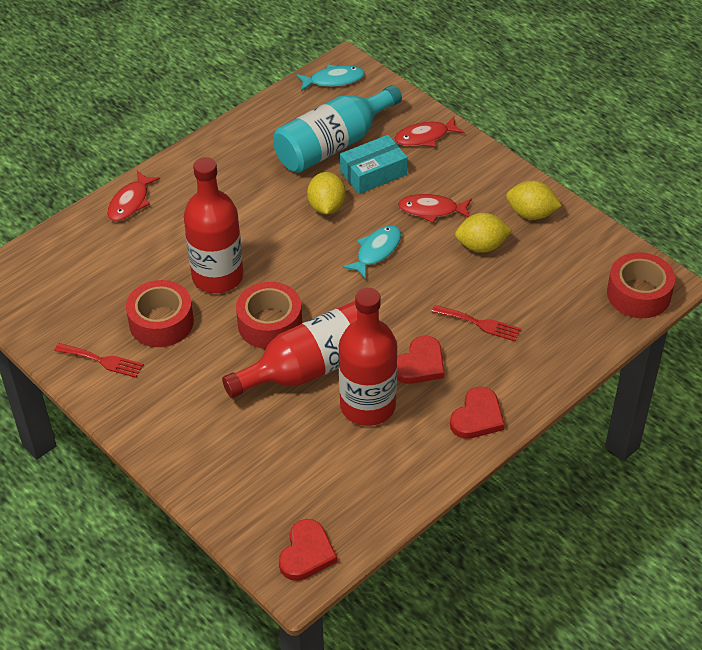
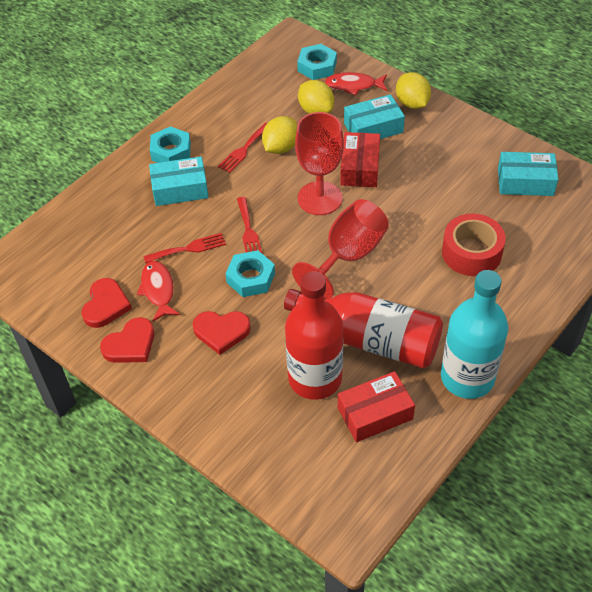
red bottle: [184,157,244,293] [222,301,357,398] [339,288,397,426] = 3 -> [284,289,443,369] [285,271,343,400] = 2
red box: none = 0 -> [338,371,415,442] [340,132,380,187] = 2
red fish: [107,171,160,221] [394,116,465,147] [398,194,472,223] = 3 -> [137,261,180,322] [325,72,387,96] = 2
red fork: [54,343,144,378] [432,305,521,341] = 2 -> [143,233,226,263] [218,123,267,173] [237,197,262,253] = 3
red goblet: none = 0 -> [292,199,389,299] [295,112,344,215] = 2
red tape: [126,280,194,347] [236,282,302,349] [607,252,675,318] = 3 -> [442,214,506,276] = 1
turquoise box: [340,135,408,194] = 1 -> [149,157,209,206] [344,94,405,139] [498,152,558,196] = 3
turquoise fish: [296,65,365,91] [343,225,401,279] = 2 -> none = 0
turquoise nut: none = 0 -> [150,126,191,163] [225,250,275,297] [297,44,337,80] = 3

